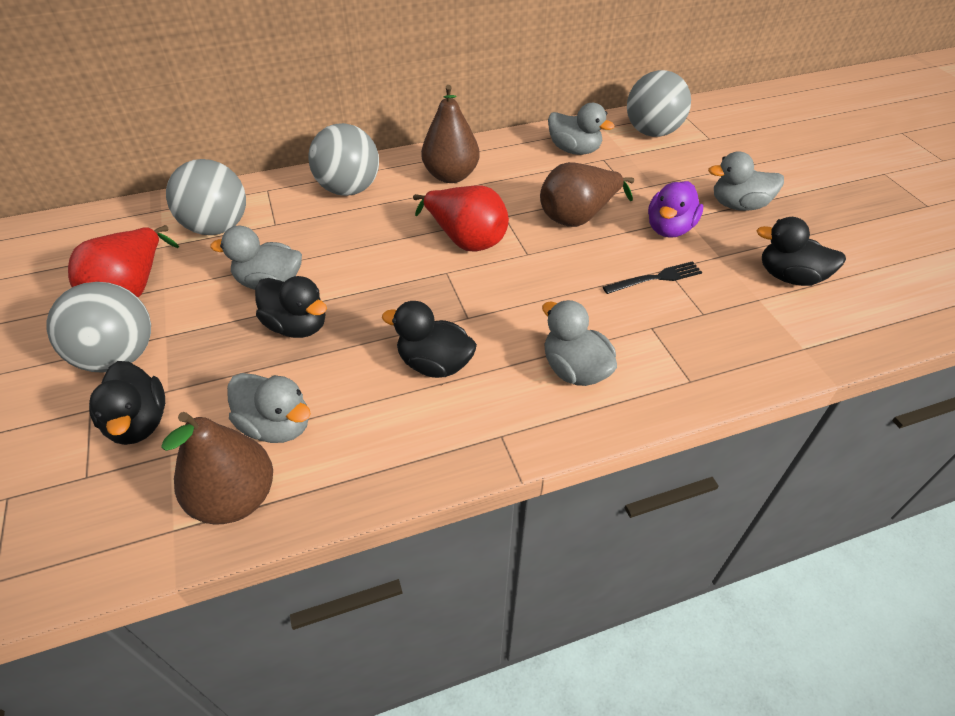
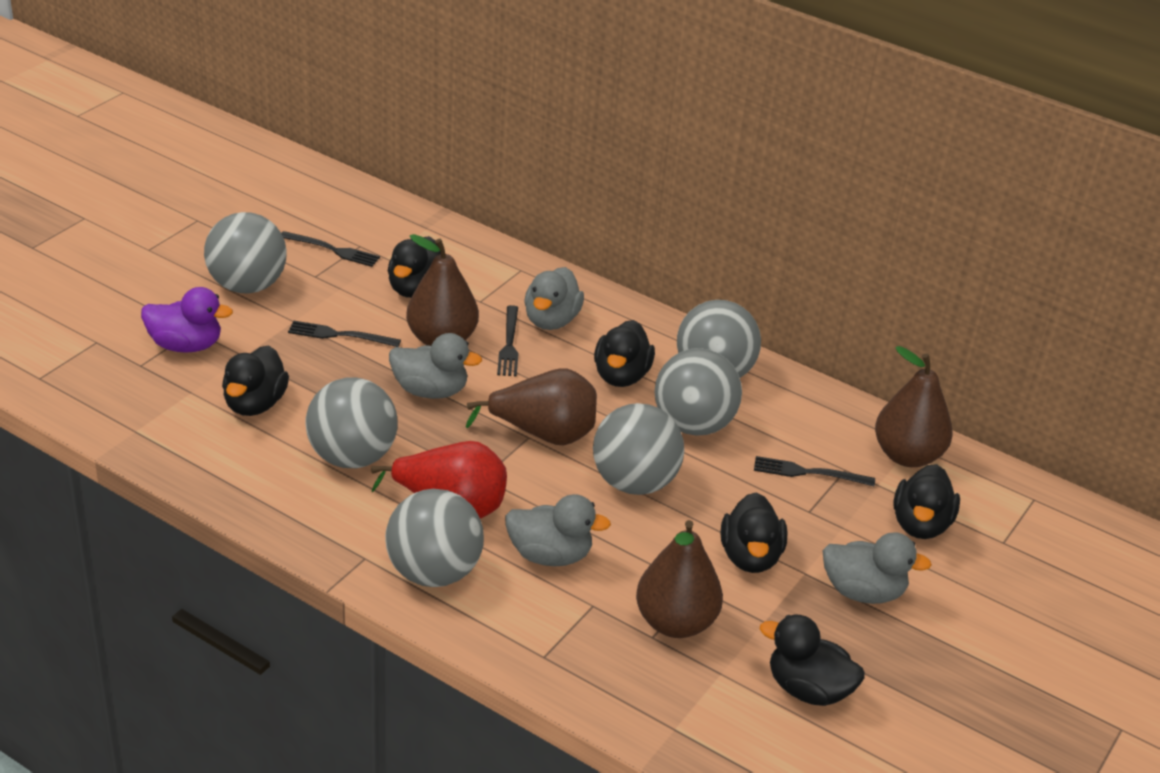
black duck: [89,361,165,445] [255,276,327,338] [382,301,477,378] [756,217,846,286] = 4 -> [222,345,289,416] [388,236,441,298] [594,320,655,387] [721,493,787,573] [760,615,865,706] [893,464,960,539] = 6
black fork: [603,261,702,294] = 1 -> [281,231,380,267] [288,321,401,347] [497,305,519,376] [754,456,875,486] = 4
brown pear: [161,412,273,525] [421,85,480,183] [540,162,634,227] = 3 -> [406,234,479,346] [466,368,597,446] [636,520,723,638] [875,346,953,467] = 4
grey ball: [47,282,151,373] [166,159,246,235] [308,123,379,196] [627,70,691,137] = 4 -> [204,212,287,294] [305,377,398,468] [385,489,484,587] [593,403,684,495] [654,348,742,436] [677,300,761,378] = 6
grey duck: [210,226,302,290] [227,373,311,443] [542,300,617,386] [548,103,615,155] [708,151,784,211] = 5 -> [389,333,482,399] [505,494,611,566] [524,267,584,330] [823,532,932,604] = 4
red pear: [68,225,179,298] [413,185,509,251] = 2 -> [371,441,507,519] = 1

